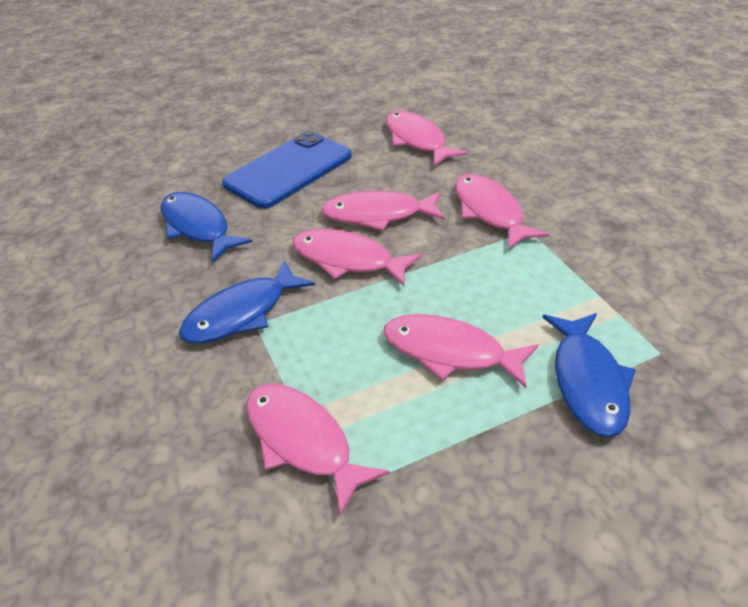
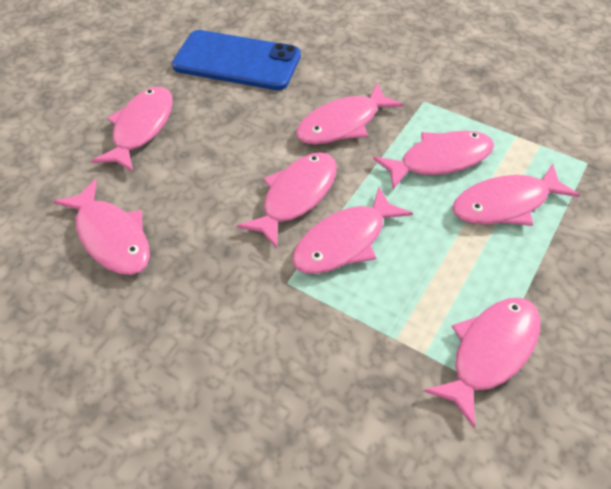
blue fish: [161,192,252,263] [179,260,315,343] [542,313,636,438] = 3 -> none = 0
pink fish: [246,384,389,515] [292,229,422,286] [321,191,445,231] [384,314,538,388] [386,111,467,167] [455,174,549,250] = 6 -> [53,179,150,275] [91,87,173,172] [237,152,337,249] [292,187,413,274] [296,83,404,145] [373,131,494,189] [423,298,540,428] [452,163,580,226] = 8

